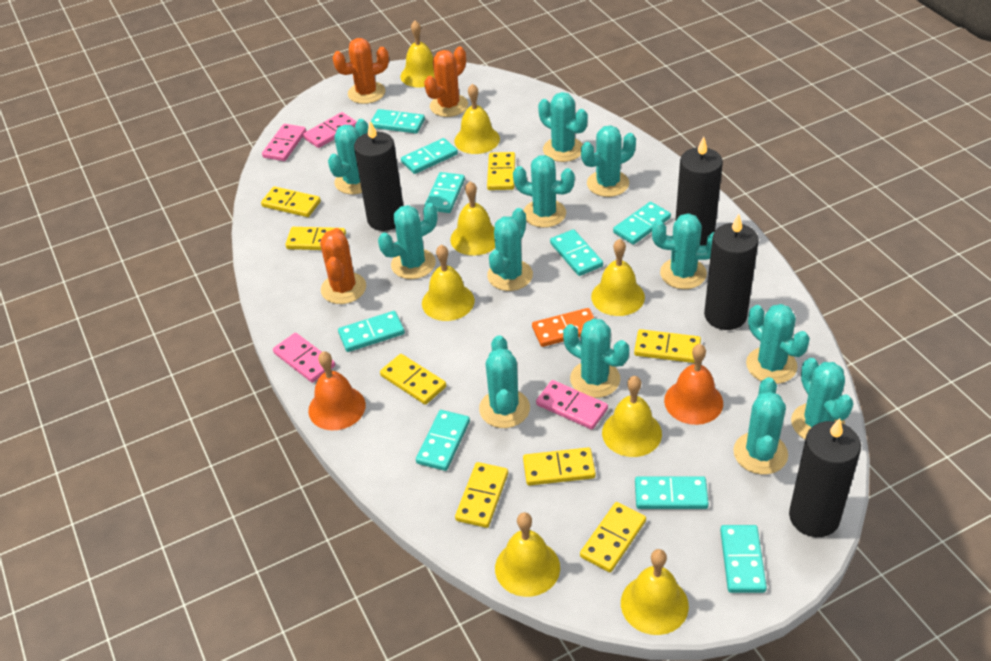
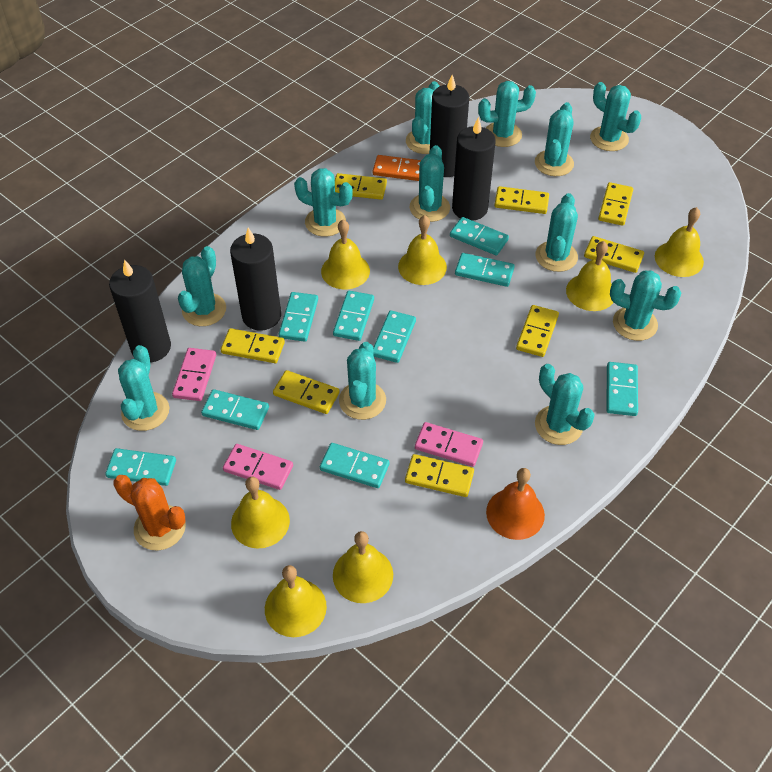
orange bell: [308,351,366,430] [664,344,723,425] = 2 -> [486,468,545,540] = 1
orange cactus: [320,228,366,304] [333,38,389,104] [424,47,468,117] = 3 -> [114,475,186,551] = 1
pink domino: [262,124,306,161] [273,333,335,383] [303,112,357,148] [536,380,608,430] = 4 -> [172,348,216,401] [223,444,293,490] [415,422,483,467] = 3
yellow bell: [400,21,435,88] [422,245,475,321] [450,181,495,256] [454,84,500,154] [495,512,560,597] [591,239,645,316] [602,376,662,457] [621,549,689,635] = 8 -> [231,476,290,549] [265,565,327,637] [321,220,370,289] [333,531,393,603] [398,215,447,285] [566,241,614,311] [655,207,704,277] = 7

